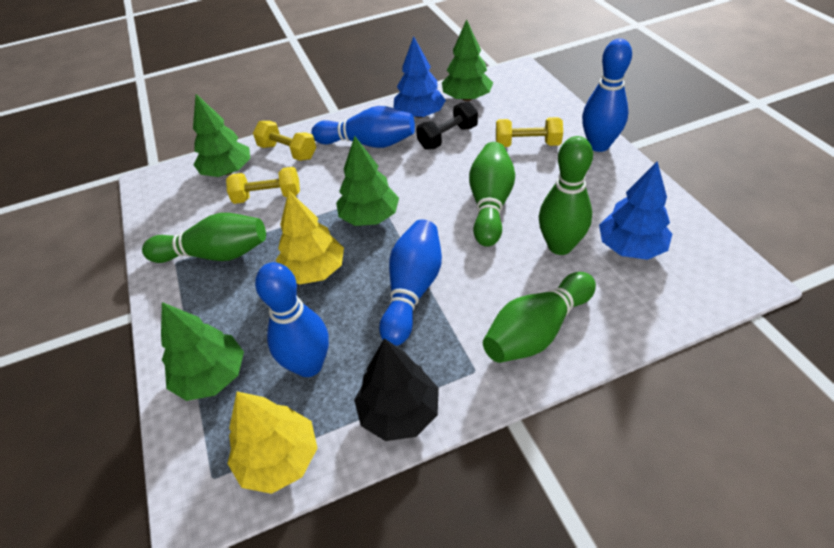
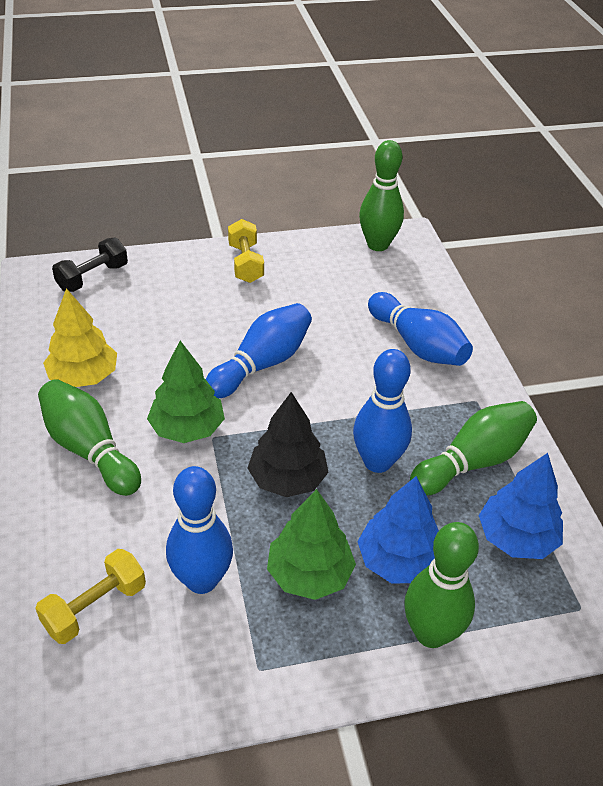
green tree: [161,302,244,401] [193,94,250,177] [336,136,399,226] [442,19,493,101] = 4 -> [147,341,225,443] [267,489,356,600] = 2
yellow dumbbell: [226,167,300,204] [253,121,316,161] [496,117,563,147] = 3 -> [35,549,146,644] [228,219,264,283] = 2
yellow tree: [227,392,317,494] [276,191,344,285] = 2 -> [43,288,117,387] = 1

